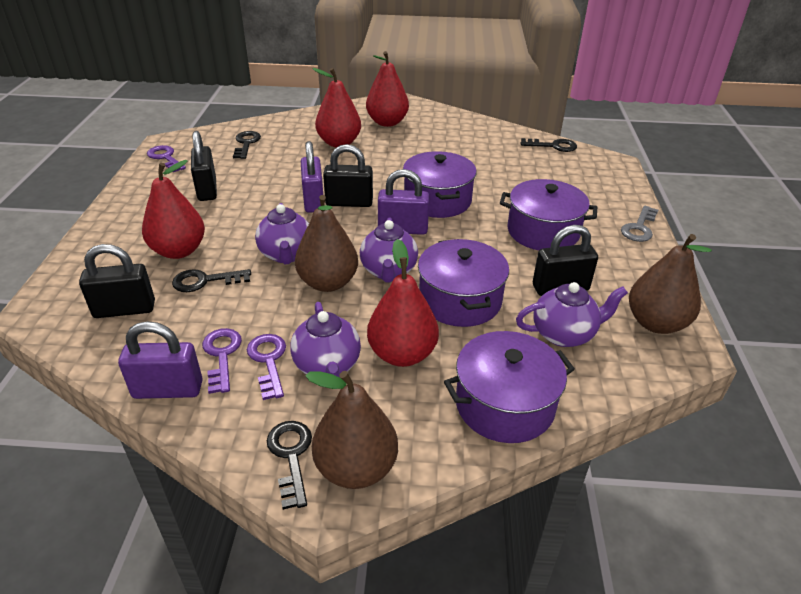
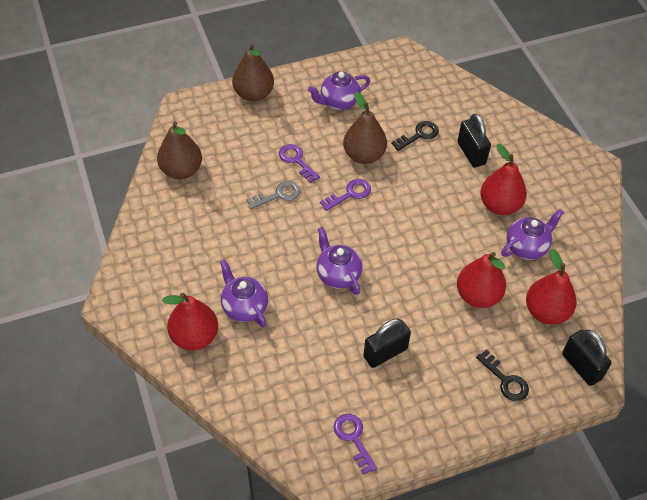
black key: [172,269,251,292] [233,131,261,159] [267,421,312,510] [520,138,577,152] = 4 -> [391,121,439,151] [476,349,529,401] = 2
black padlock: [79,244,155,318] [191,131,217,201] [323,144,373,207] [533,225,598,296] = 4 -> [363,318,411,368] [457,113,491,168] [562,330,611,386] = 3
purple padlock: [118,321,203,399] [301,141,323,213] [378,169,429,235] = 3 -> none = 0
purple pot: [403,151,476,218] [418,239,509,327] [444,331,575,443] [500,179,597,250] = 4 -> none = 0

